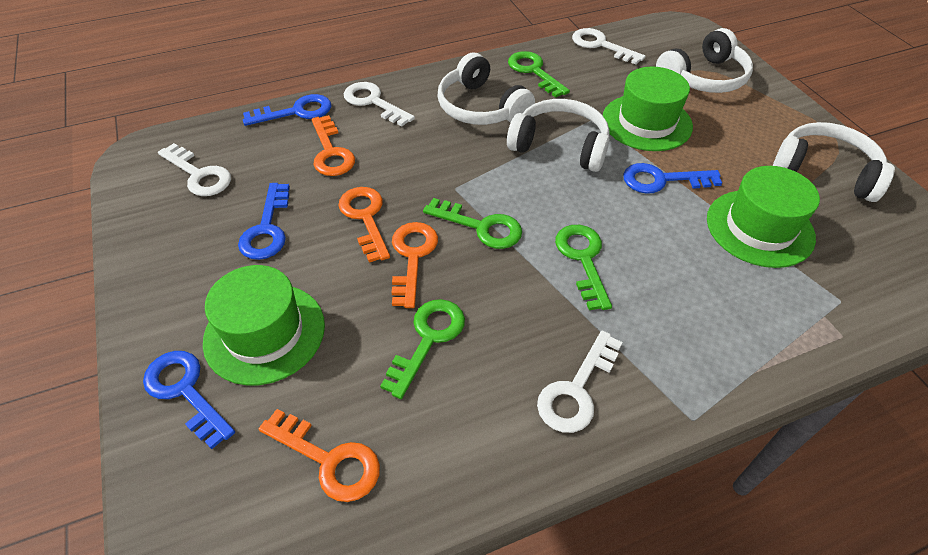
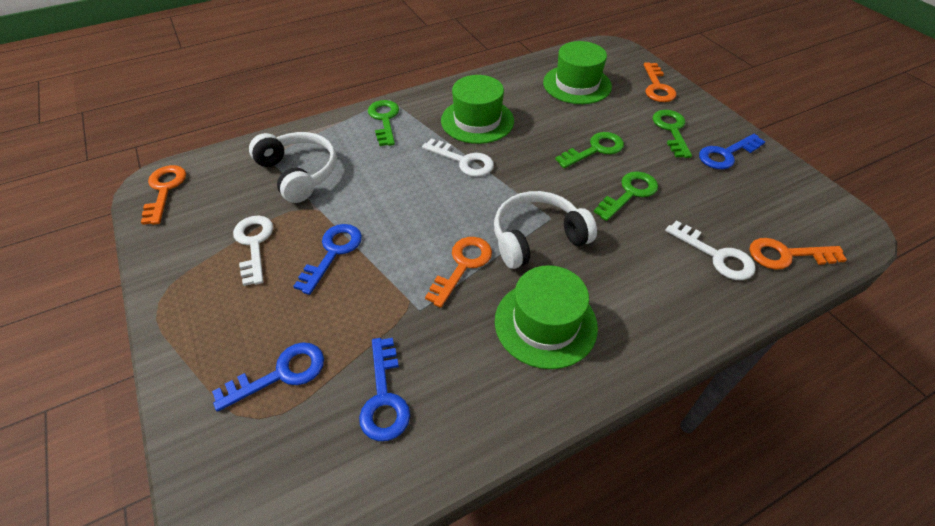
white headphones: [438,53,535,125] [507,99,609,172] [656,28,753,93] [773,122,895,202] = 4 -> [249,132,337,203] [494,191,597,269] = 2
white key: [158,143,231,196] [344,82,415,126] [537,330,623,433] [572,28,645,64] = 4 -> [233,216,273,286] [422,138,494,177] [665,220,756,280] = 3

